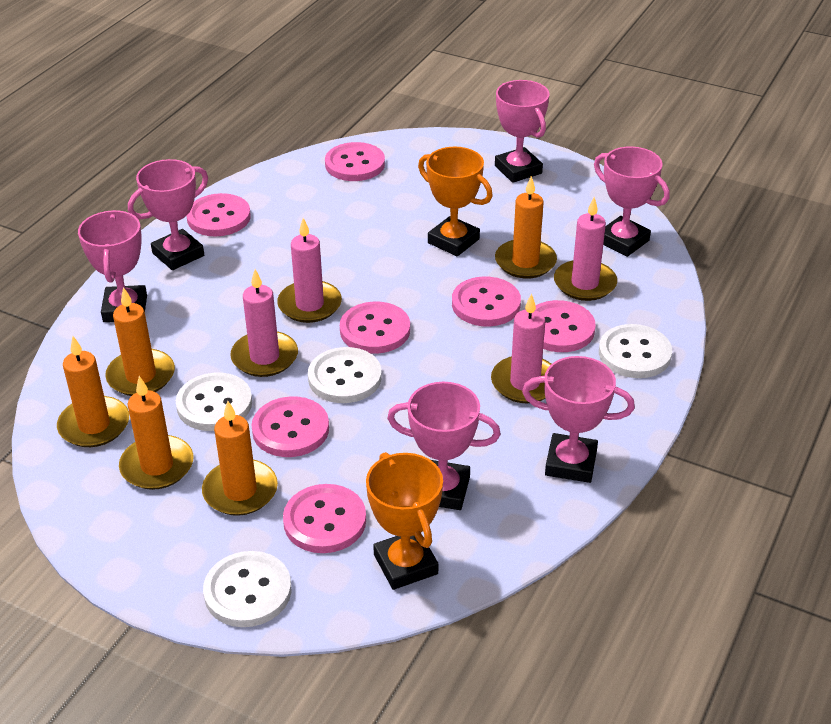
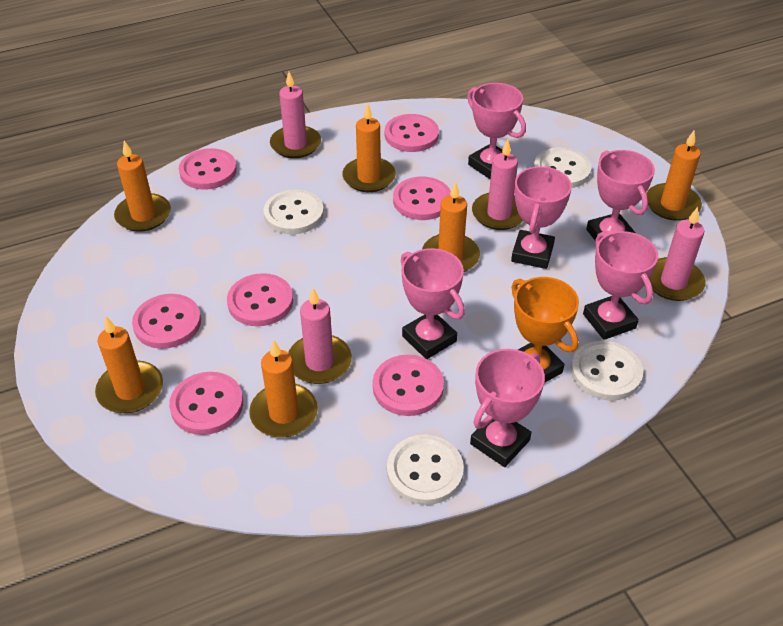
orange candle: [57,336,129,447] [105,287,175,396] [119,376,193,490] [202,401,278,516] [495,176,557,279] = 5 -> [95,316,163,413] [114,141,171,232] [249,340,318,438] [342,103,396,192] [422,181,480,272] [646,131,702,221] = 6
orange trophy: [366,452,443,590] [418,147,493,256] = 2 -> [511,277,579,383] = 1

